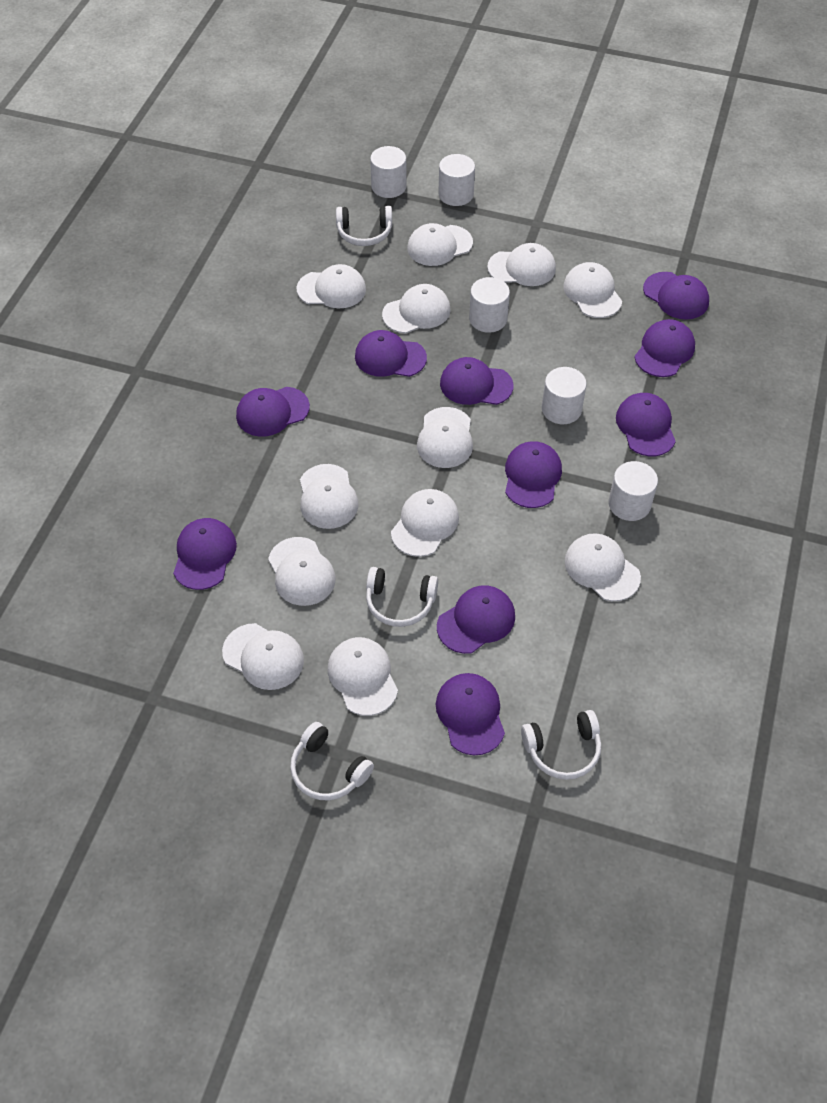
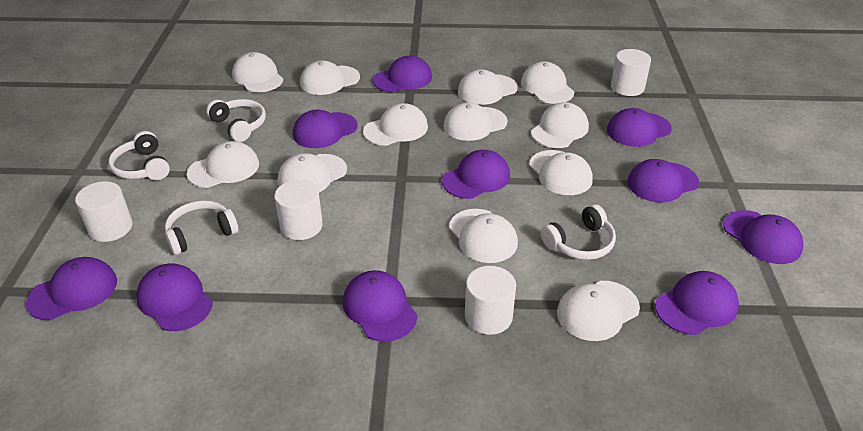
white cylinder: [370,146,407,198] [438,154,475,206] [469,277,510,333] [542,367,587,424] [608,461,658,521] = 5 -> [75,181,133,242] [274,180,323,240] [465,266,516,335] [611,49,651,96] = 4

